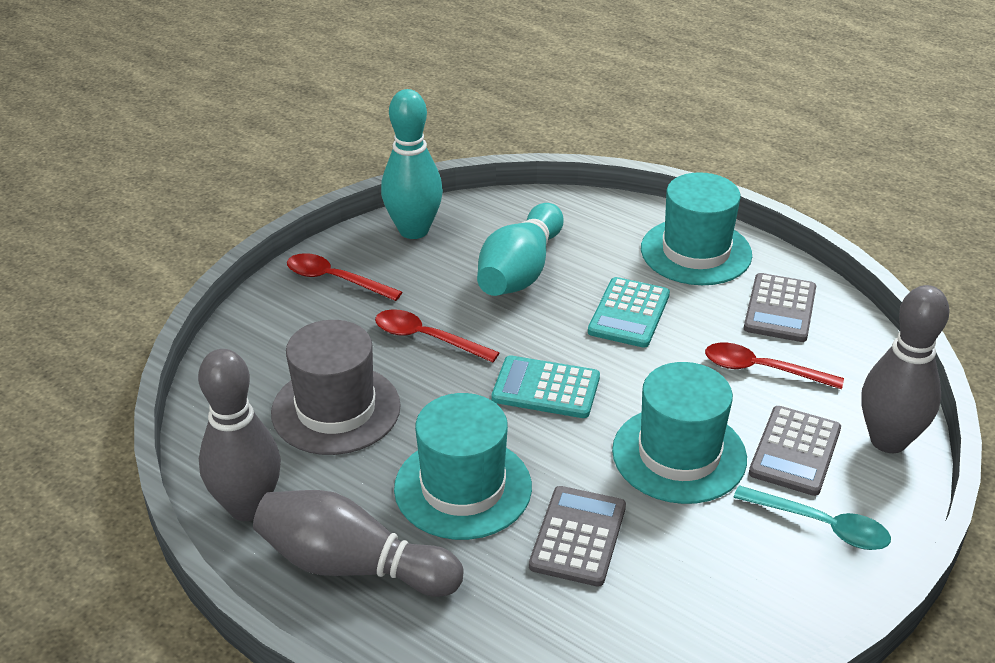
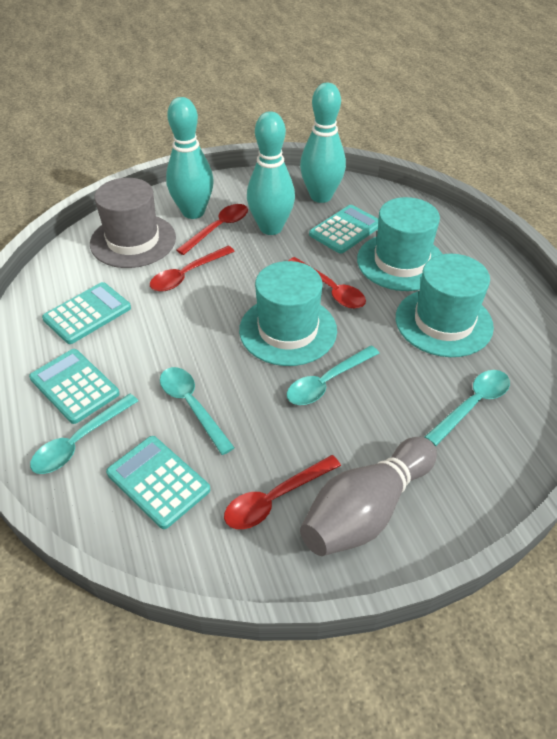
grey bowling pin: [198,349,281,521] [253,490,463,597] [861,285,949,453] = 3 -> [300,437,437,556] = 1
grey calculator: [529,486,626,587] [744,273,816,342] [749,406,841,496] = 3 -> none = 0
red spoon: [287,253,402,301] [375,309,500,362] [705,342,844,389] = 3 -> [150,246,235,292] [176,204,248,255] [224,455,341,529] [288,257,366,309] = 4
turquoise bowling pin: [381,89,443,239] [477,203,564,296] = 2 -> [166,97,214,219] [247,111,295,235] [300,82,346,203] = 3
turquoise calculator: [492,355,600,418] [588,277,670,348] = 2 -> [29,349,120,424] [42,282,131,344] [106,436,210,529] [309,205,379,254] = 4
turquoise spoon: [733,485,891,550] = 1 -> [30,394,138,474] [160,367,235,455] [287,346,379,405] [425,370,510,446] = 4

